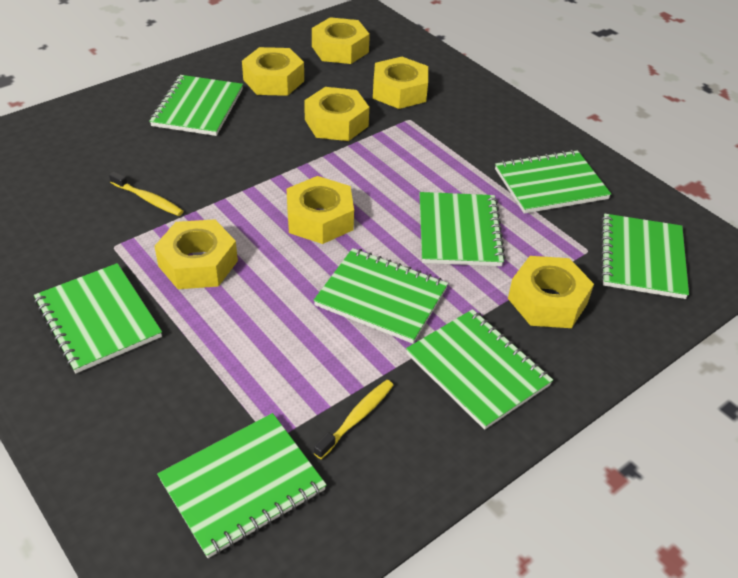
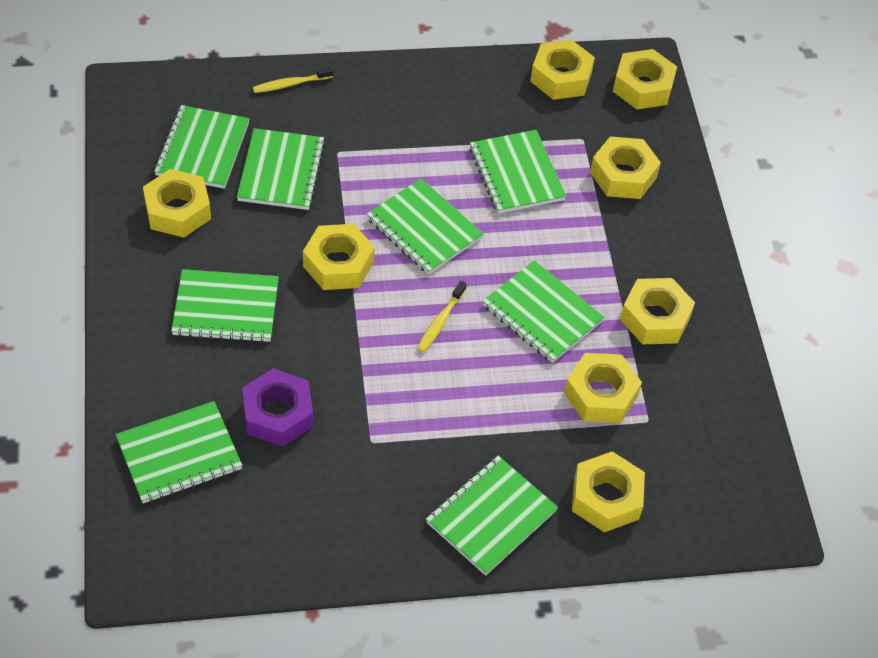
purple nut: none = 0 -> [242,368,313,447] = 1
yellow nut: [154,219,238,289] [242,47,304,96] [287,176,354,244] [304,87,369,141] [312,17,370,64] [373,57,428,109] [508,256,594,328] = 7 -> [143,169,211,238] [303,224,375,290] [530,40,595,100] [564,353,642,423] [572,451,645,532] [590,136,661,199] [613,49,677,110] [620,278,695,344] = 8

